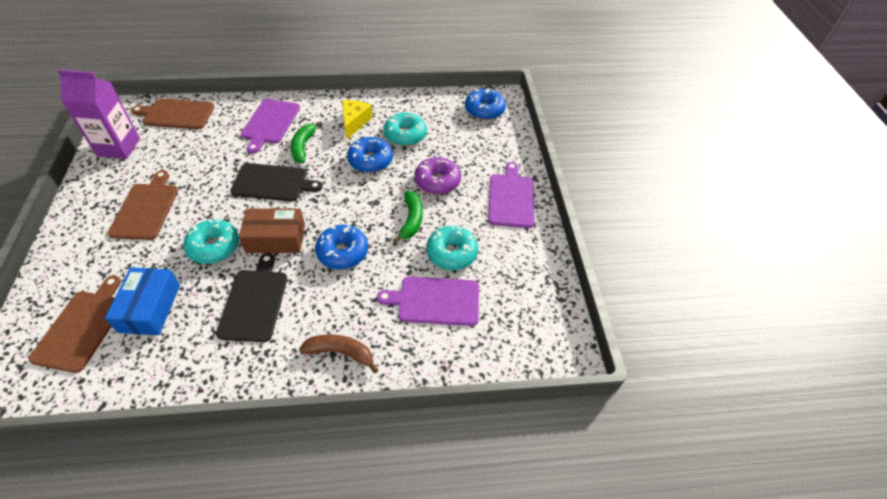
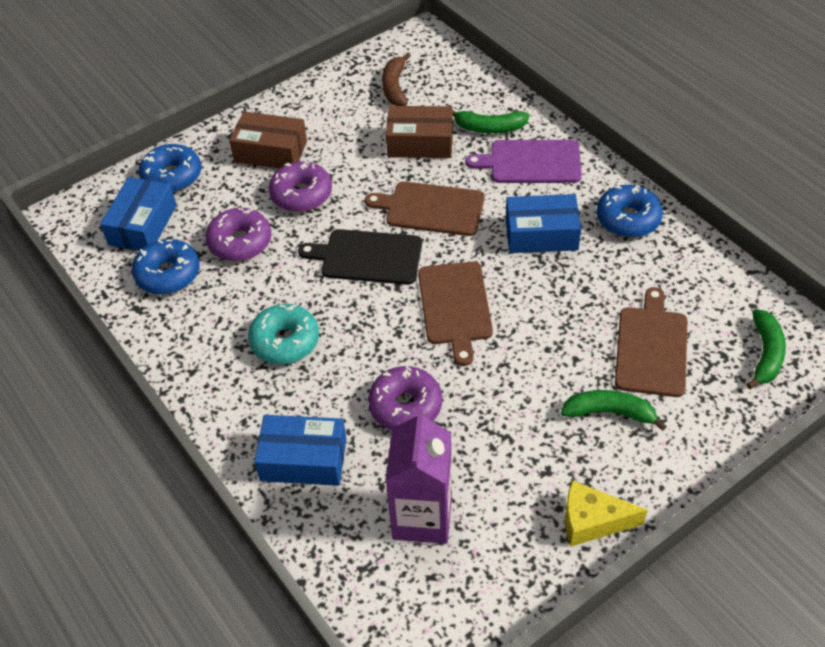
black cutting board: [216,253,287,342] [230,163,323,202] = 2 -> [298,229,422,285] = 1
blue box: [105,267,180,335] = 1 -> [100,177,177,251] [254,415,346,486] [506,194,581,253] = 3
brown box: [239,208,305,253] = 1 -> [229,111,307,169] [386,106,453,158] = 2
green banana: [291,121,322,163] [393,191,423,243] = 2 -> [453,110,529,133] [561,390,667,431] [746,309,786,389] = 3
purple cutting board: [241,99,300,154] [377,277,479,326] [488,162,535,228] = 3 -> [465,140,582,183] = 1
purple donut: [415,157,461,195] = 1 -> [205,208,271,261] [269,161,332,212] [368,366,442,430] = 3
turquoise donut: [183,219,239,264] [383,112,427,146] [427,226,478,270] = 3 -> [248,304,319,364] = 1

